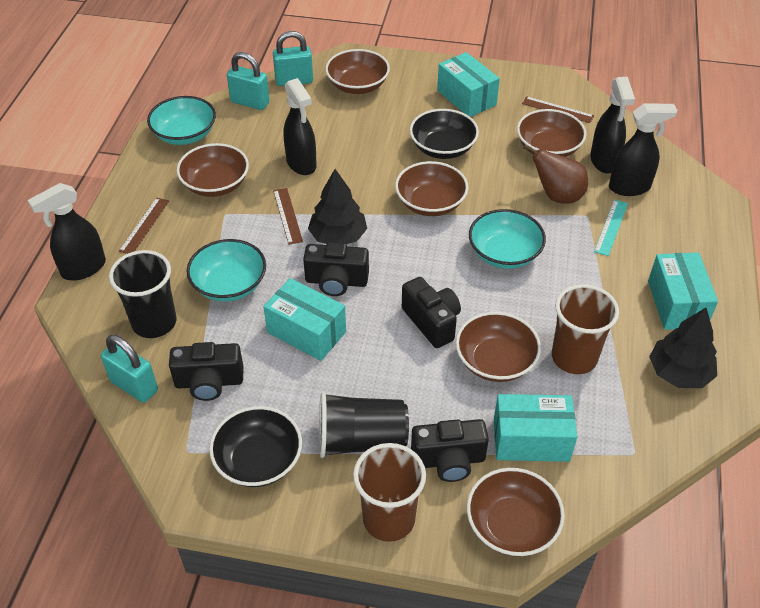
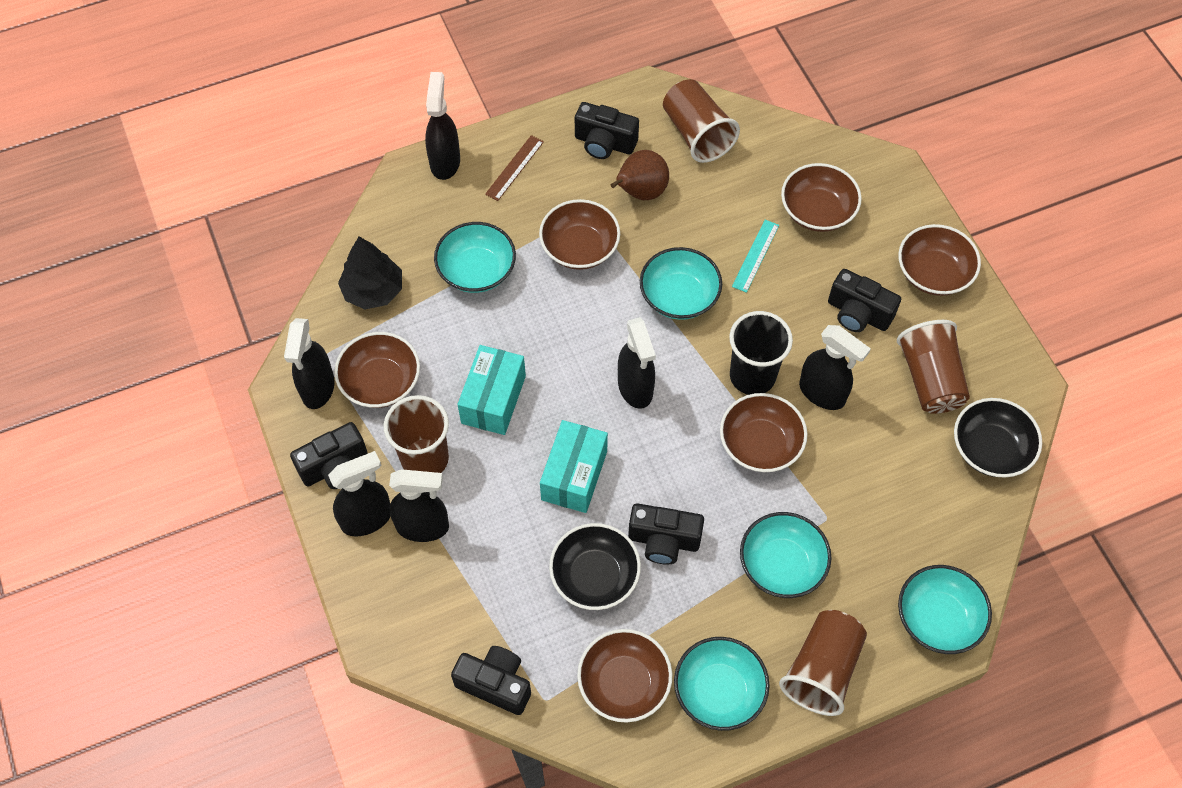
black camera: [169,342,243,401] [303,242,369,296] [402,277,461,348] [411,419,489,482] = 4 -> [290,422,368,489] [451,646,531,715] [575,102,639,159] [628,503,704,564] [828,269,901,332] = 5
black cup: [109,250,176,338] [319,392,409,458] = 2 -> [729,311,793,395] = 1
black spray bottle: [28,183,106,281] [283,78,317,175] [590,77,635,174] [609,103,678,196] = 4 -> [284,318,335,409] [328,451,391,536] [389,469,449,542] [425,72,460,180] [618,317,656,409] [799,325,871,410] = 6
black tree: [308,169,367,244] [649,308,717,388] = 2 -> [338,237,402,309] = 1
brown cup: [353,443,426,542] [552,284,619,374] = 2 -> [384,395,449,473] [663,79,740,163] [779,610,867,716] [897,320,970,414] = 4
brown ruler: [119,198,169,254] [273,188,303,245] [522,96,594,123] = 3 -> [485,135,544,201] = 1
turquoise bowl: [147,96,216,145] [186,239,266,302] [469,209,546,269] = 3 -> [434,222,516,293] [640,247,722,320] [674,637,770,731] [740,512,832,598] [898,565,992,654] = 5
turquoise box: [263,278,346,361] [437,52,500,117] [494,394,577,462] [648,252,718,330] = 4 -> [457,345,526,435] [540,420,608,513] = 2
turquoise padlock: [101,335,158,403] [227,52,270,110] [273,31,313,86] = 3 -> none = 0

